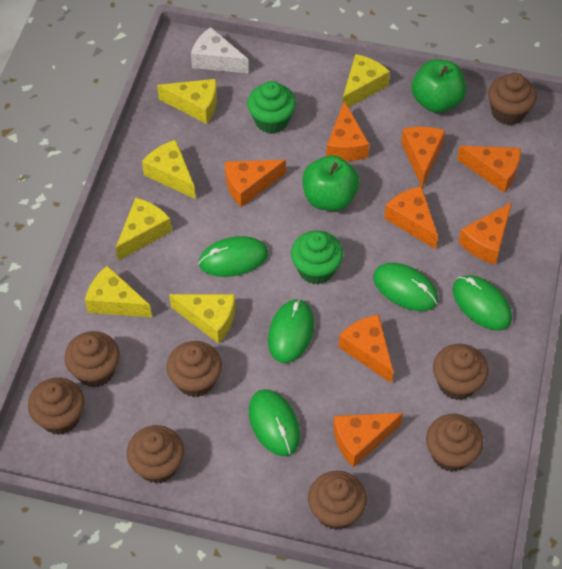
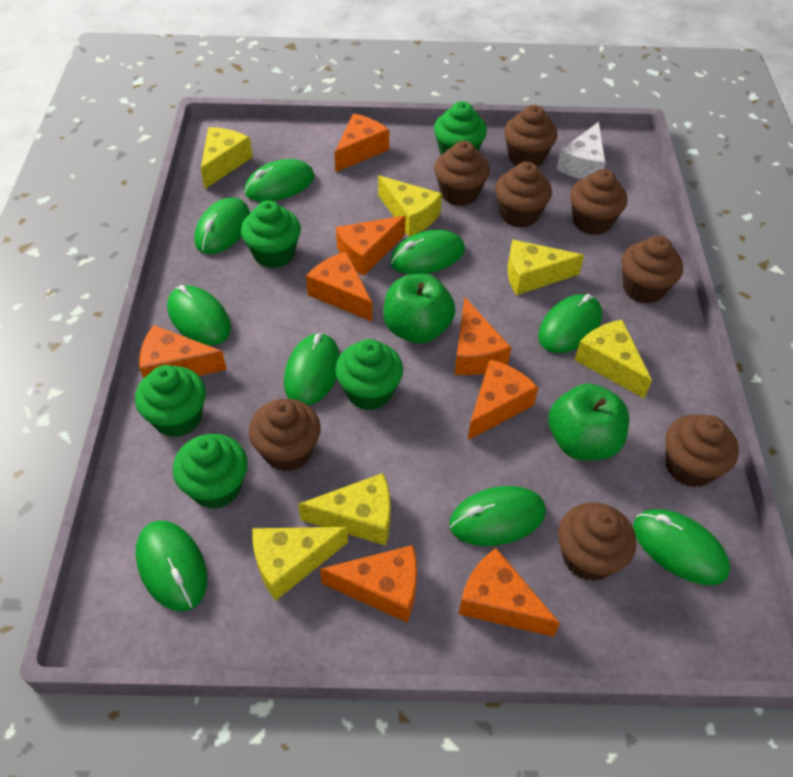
green cupcake: [247,81,296,134] [291,231,343,285] = 2 -> [135,365,206,437] [173,434,248,509] [241,200,301,268] [335,339,403,410] [434,101,487,155] = 5
green mouse: [198,236,268,277] [249,389,300,456] [268,299,314,363] [373,263,438,311] [453,275,512,331] = 5 -> [136,521,207,611] [167,285,231,345] [194,197,250,254] [244,159,315,202] [284,333,340,405] [390,230,465,275] [449,486,546,546] [538,294,602,353] [633,509,730,585] = 9

